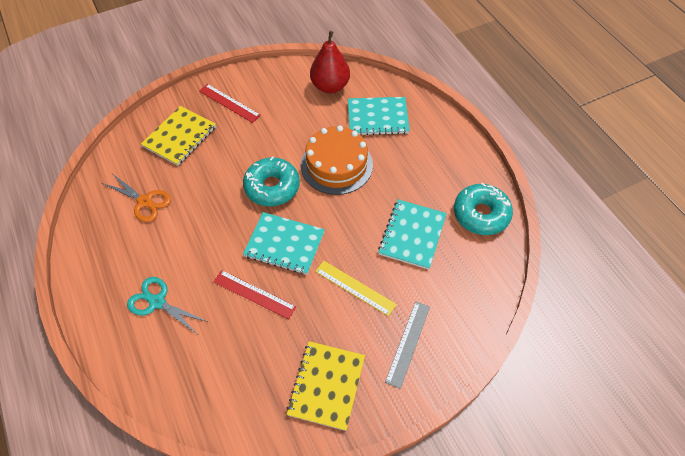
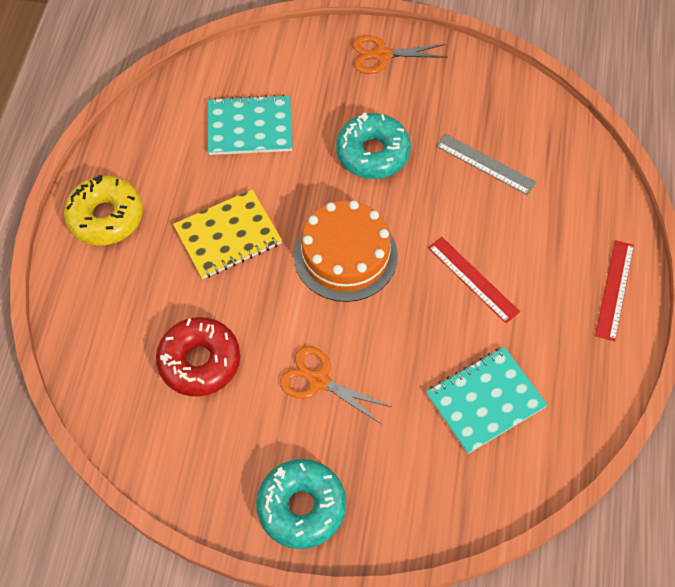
orange scissors: [102,174,171,222] = 1 -> [280,346,391,424] [353,35,448,74] = 2
red donut: none = 0 -> [156,317,240,397] = 1
red pear: [310,31,350,93] = 1 -> none = 0
turquoise notebook: [243,212,325,275] [348,97,410,135] [378,199,447,270] = 3 -> [208,95,293,155] [426,347,548,454] = 2
turquoise scissors: [127,277,208,334] = 1 -> none = 0
yellow donut: none = 0 -> [64,175,143,246] = 1
yellow notebook: [141,106,216,166] [287,341,365,431] = 2 -> [173,189,282,279] = 1
yellow ruler: [315,261,397,316] = 1 -> none = 0

